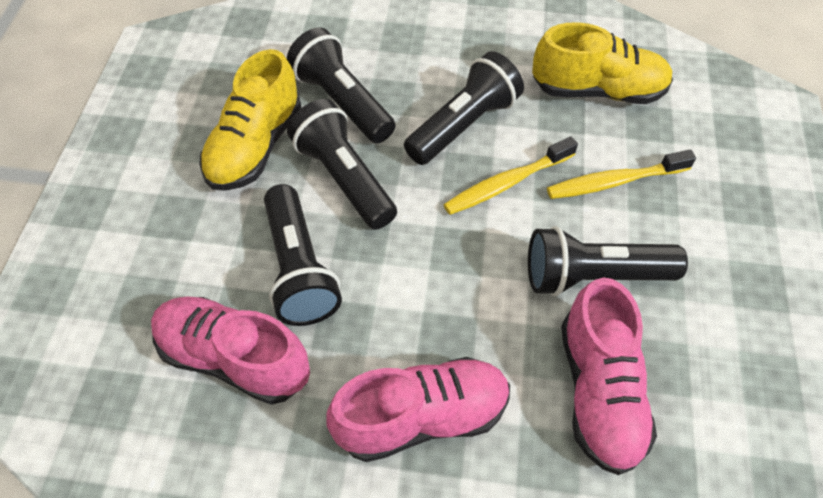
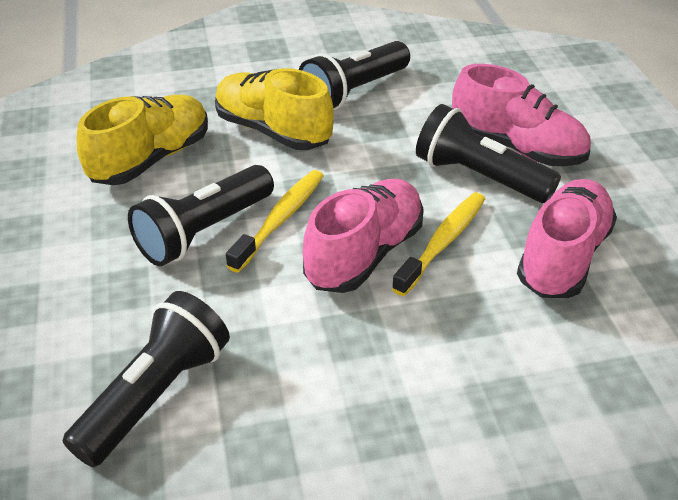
black flashlight: [264,184,342,326] [287,27,396,143] [287,99,397,230] [404,51,524,165] [528,226,688,296] = 5 -> [62,291,230,467] [128,165,274,266] [299,41,410,110] [416,104,561,203] = 4

